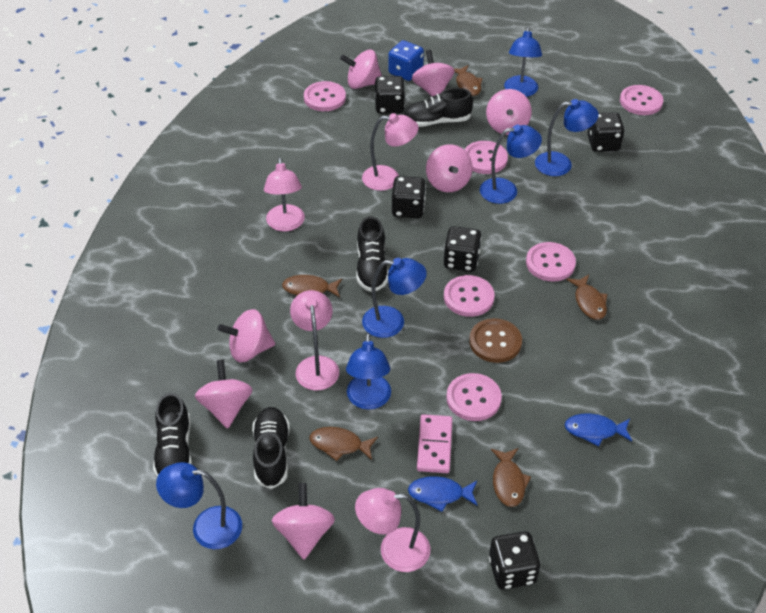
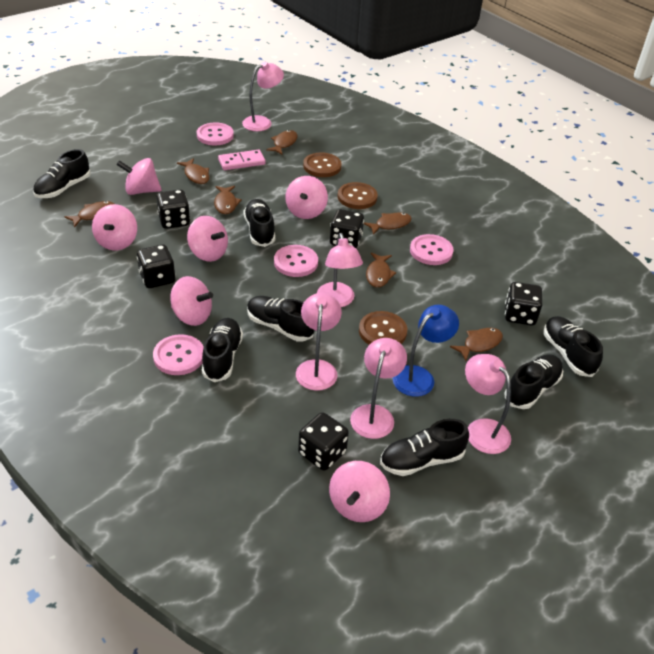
black shoe: [153,393,192,477] [252,407,290,489] [356,216,389,292] [403,88,473,127] = 4 -> [33,149,91,198] [202,318,243,382] [243,199,275,247] [247,296,314,342] [380,419,469,476] [505,354,563,409] [543,316,603,377] = 7
blue dice: [388,40,424,81] = 1 -> none = 0
blue fish: [408,476,478,512] [565,414,632,446] = 2 -> none = 0
blue lamp: [156,462,242,549] [346,333,391,410] [362,258,427,338] [480,125,542,204] [504,27,542,97] [535,99,599,176] = 6 -> [393,305,459,397] = 1
brown button: [469,318,522,363] = 1 -> [303,152,342,177] [337,182,378,209] [359,311,407,345] = 3
brown fish: [282,275,342,297] [310,427,378,461] [454,65,483,96] [491,448,531,507] [566,275,607,320] = 5 -> [64,201,114,228] [177,158,210,184] [214,186,242,214] [266,130,298,155] [363,213,412,235] [366,252,396,288] [450,328,503,361] = 7
pink button: [304,81,346,111] [444,275,495,317] [446,373,502,421] [464,141,508,174] [526,242,576,281] [620,85,663,115] = 6 -> [153,334,204,375] [197,123,234,145] [274,245,318,277] [410,234,454,265] = 4
pink lamp: [264,157,305,231] [290,290,339,390] [355,488,430,572] [362,113,419,191] = 4 -> [242,62,284,131] [296,293,342,390] [317,233,363,307] [350,338,407,439] [465,354,511,454] = 5
pink spinning top: [195,360,253,429] [218,309,275,362] [272,483,335,559] [340,50,382,89] [412,50,455,97] [426,144,472,192] [486,89,532,135] = 7 -> [92,204,137,250] [116,158,162,195] [170,276,213,326] [187,216,228,262] [285,176,328,219] [329,461,390,522] = 6

